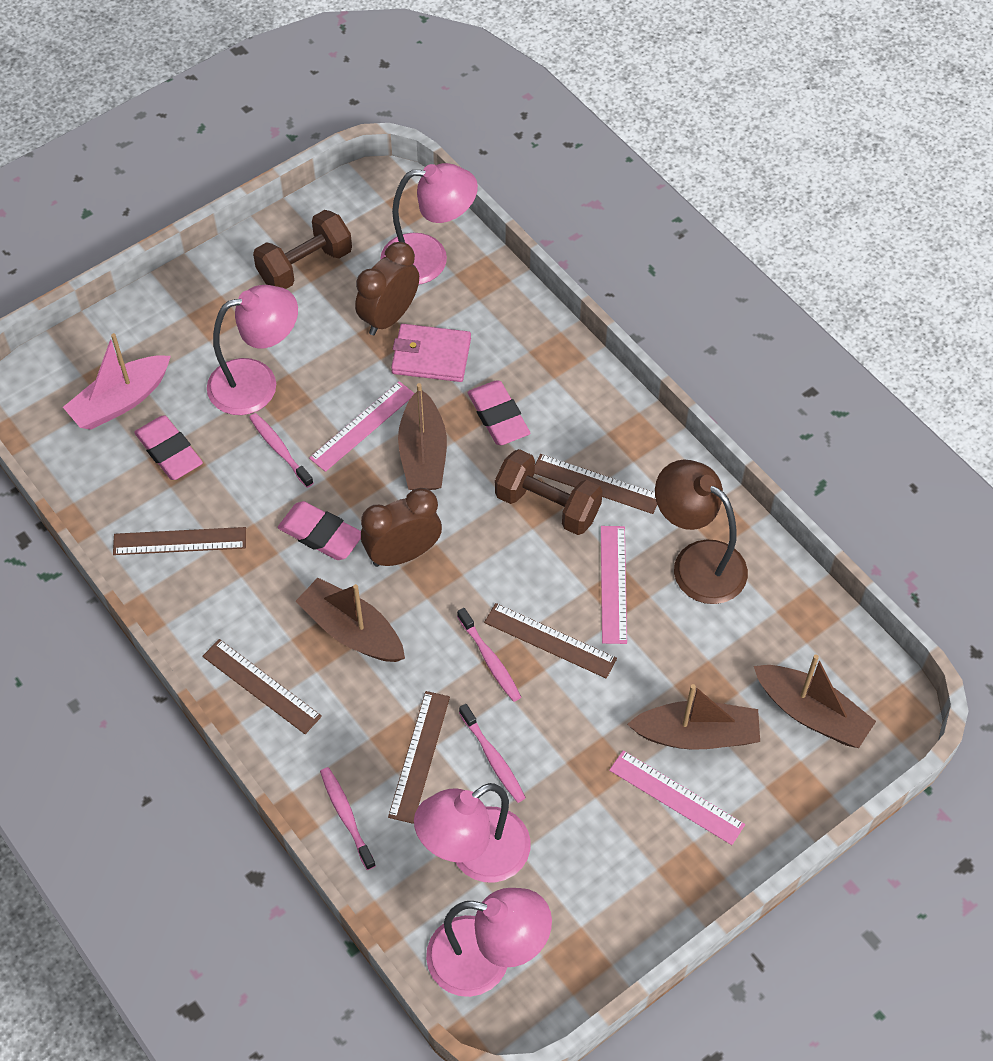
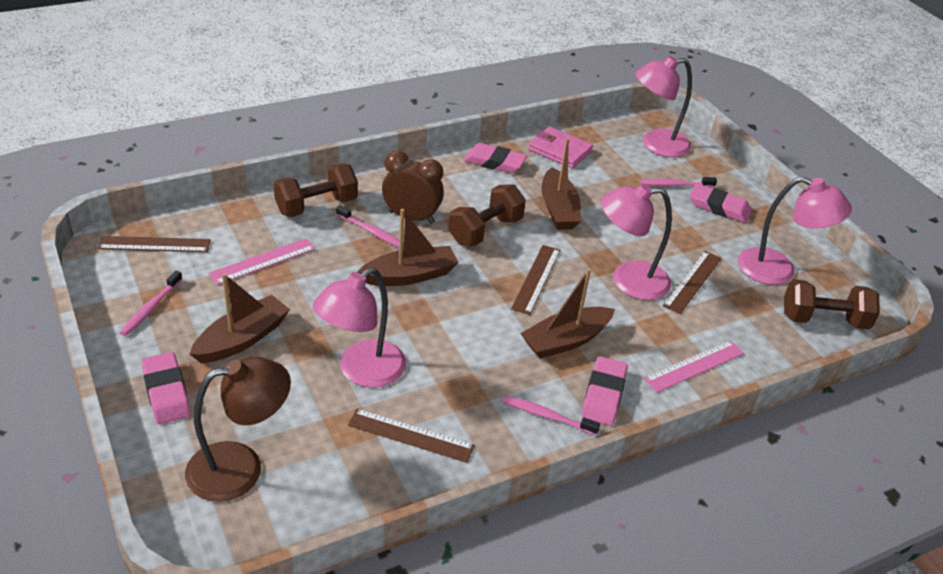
brown clock: [355,242,419,335] [361,488,442,567] = 2 -> [382,151,444,224] = 1
brown dumbbell: [253,210,352,289] [495,449,603,535] = 2 -> [274,163,358,217] [448,184,526,246] [784,279,880,329] = 3
brown ruler: [113,527,246,555] [202,639,322,734] [388,691,450,824] [484,603,617,678] [534,454,657,514] = 5 -> [98,236,211,252] [348,408,475,463] [511,245,560,315] [663,251,722,314] = 4
pink boat: [63,333,171,430] = 1 -> none = 0
pink eraser: [134,415,203,480] [278,501,361,560] [467,381,530,445] = 3 -> [141,352,191,424] [464,143,527,173] [582,356,628,426] [689,184,752,223] = 4
pink ruler: [309,381,415,472] [601,526,627,644] [609,750,745,845] = 3 -> [209,238,315,285] [644,340,744,393] = 2

